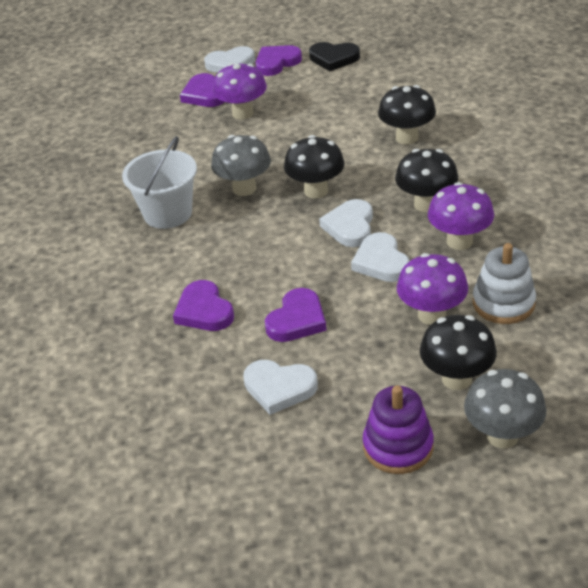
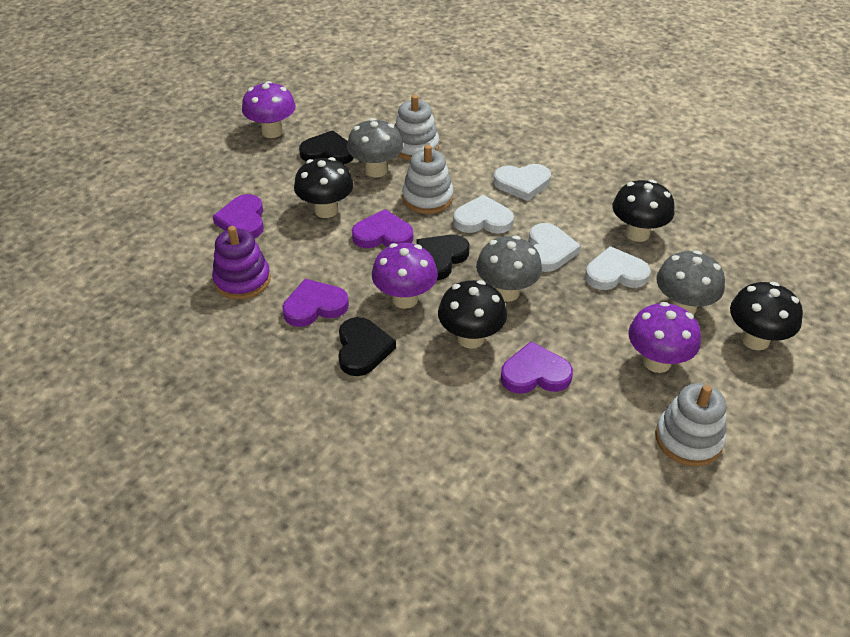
black heart: [309,42,360,71] = 1 -> [299,130,354,164] [338,317,396,376] [417,235,469,280] = 3
grey mushroom: [211,135,271,196] [464,369,547,449] = 2 -> [347,118,403,177] [476,236,542,302] [656,250,725,315] = 3
white bucket: [122,136,197,229] = 1 -> none = 0
white stacking toy: [473,243,536,324] = 1 -> [395,95,439,160] [402,145,453,214] [655,383,726,466] = 3

